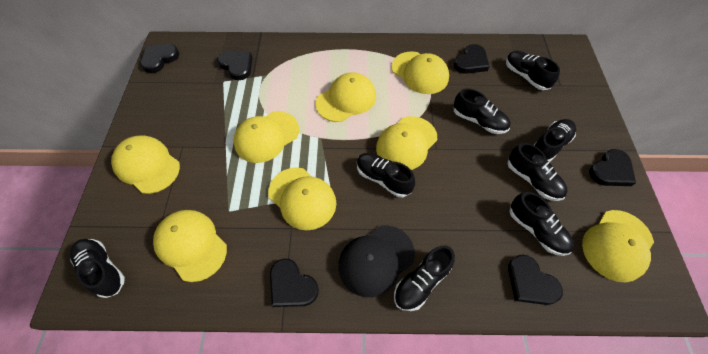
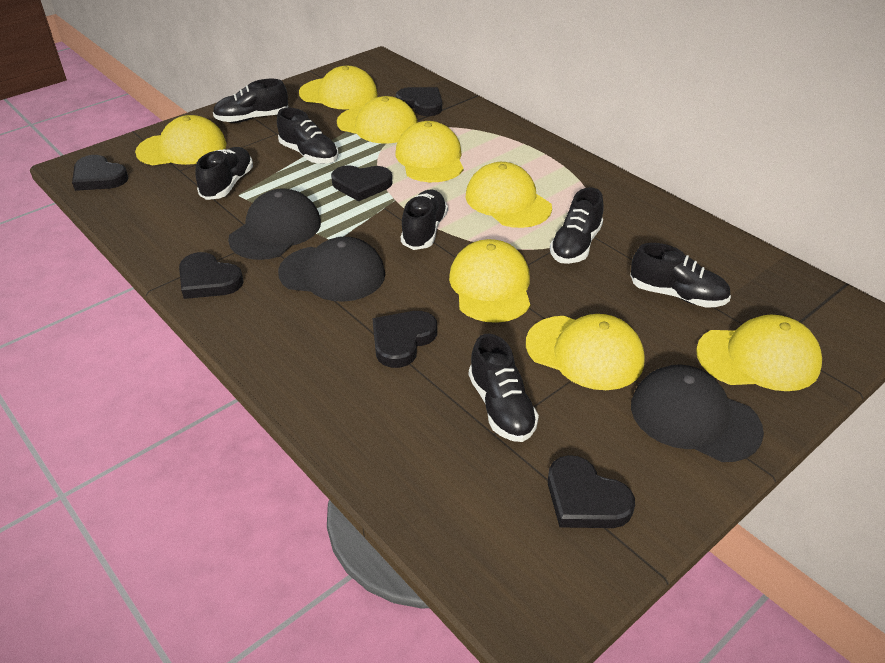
black cap: [338,225,415,297] = 1 -> [228,188,321,260] [278,237,385,302] [631,365,764,462] = 3
black shoe: [70,239,125,298] [357,153,415,197] [394,245,455,311] [453,89,511,134] [506,51,560,90] [507,143,568,201] [509,192,574,256] [534,119,576,162] = 8 -> [195,147,253,200] [213,79,288,123] [277,108,339,164] [401,190,448,250] [469,333,539,442] [550,187,604,264] [630,243,731,308] = 7

